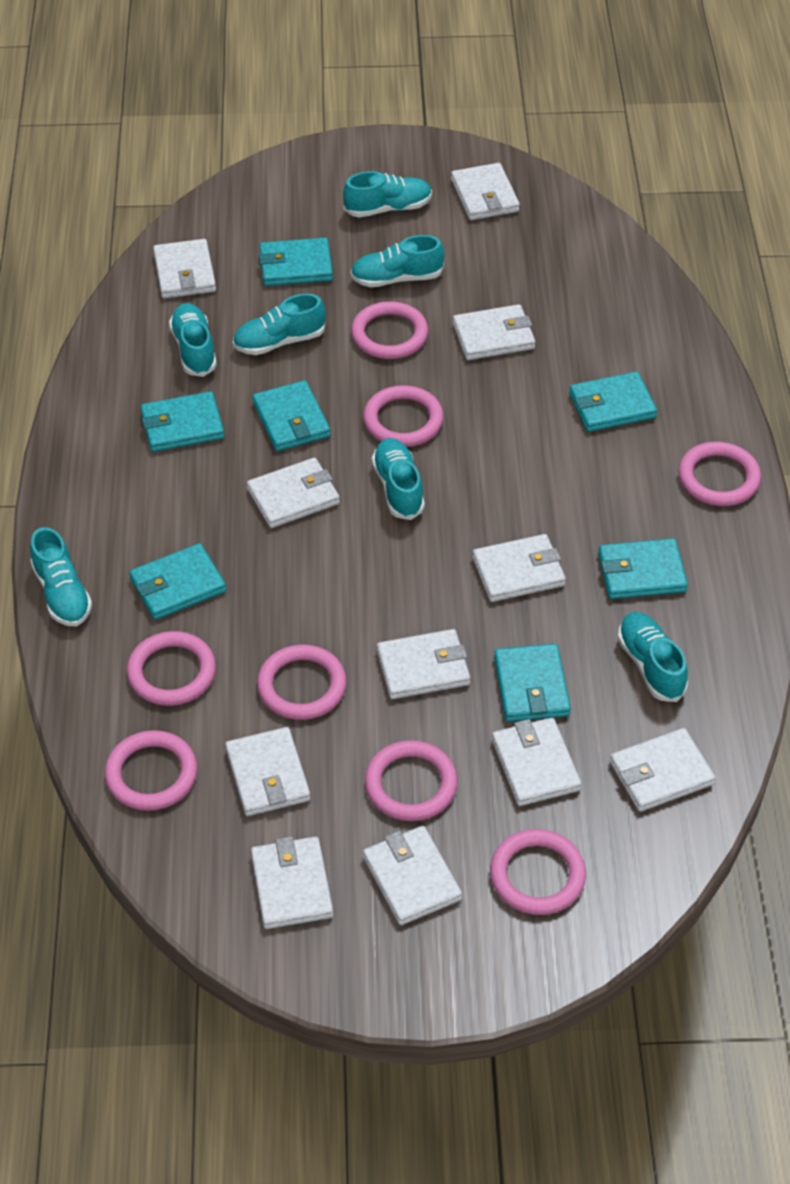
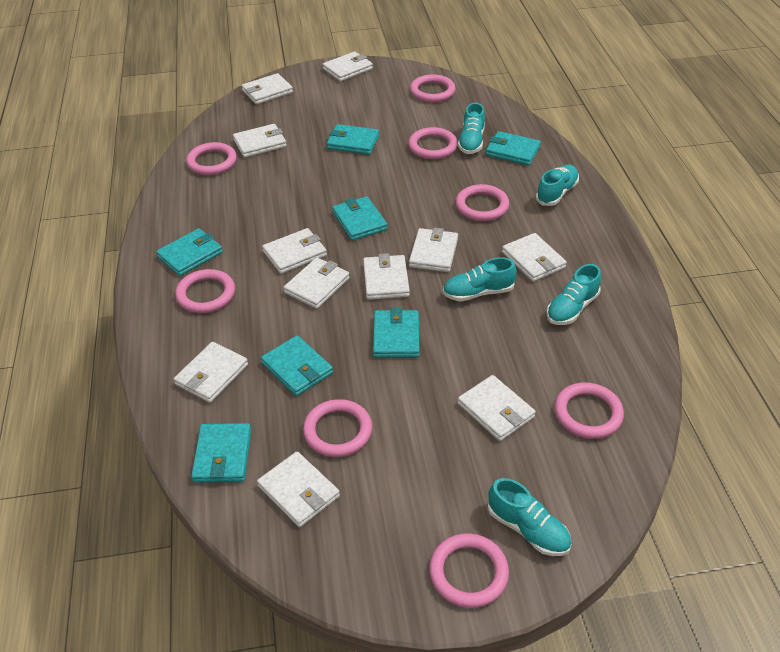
turquoise shoe: [30,527,92,626] [169,303,217,377] [233,293,326,355] [343,171,432,217] [350,235,444,287] [372,438,425,520] [617,612,688,702] = 7 -> [443,257,517,301] [458,103,485,154] [488,478,572,556] [536,165,579,206] [546,264,601,325] = 5

